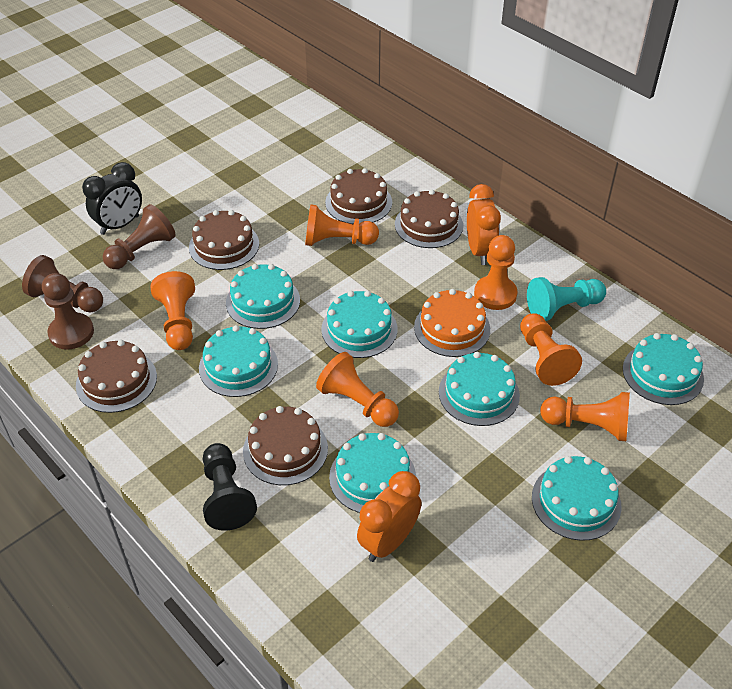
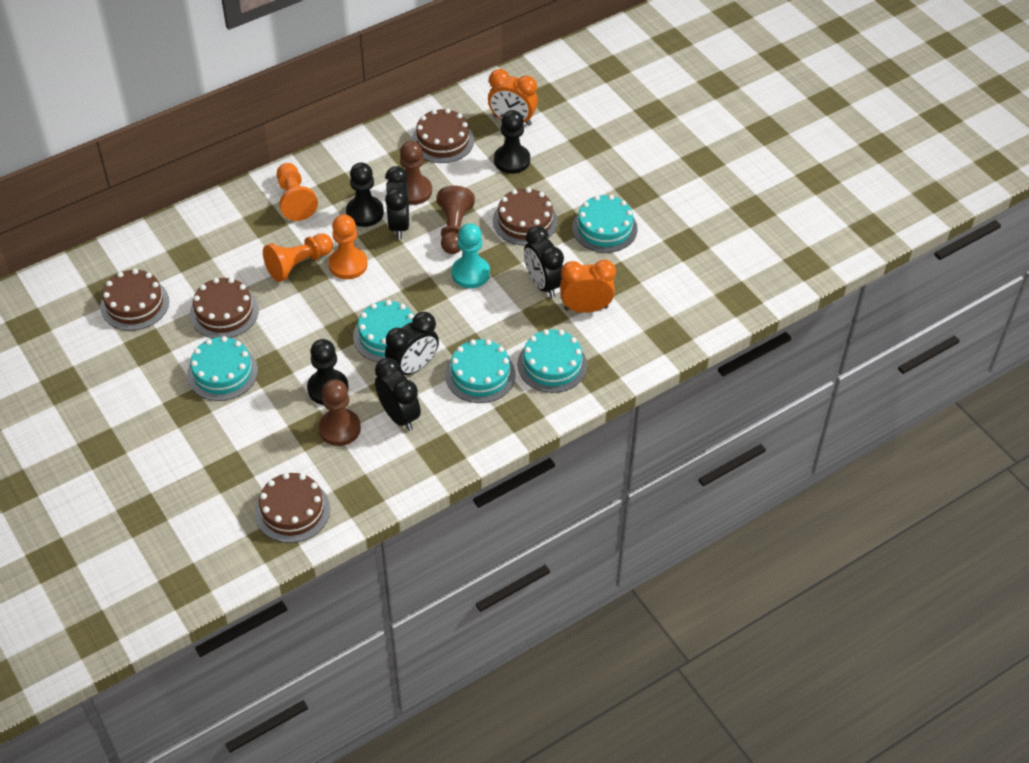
black clock: [82,162,142,235] = 1 -> [375,358,421,431] [385,166,409,240] [385,312,439,375] [524,226,564,298] = 4
black pawn: [203,443,257,531] = 1 -> [307,339,349,405] [346,162,384,227] [494,110,530,174] = 3
orange cake: [414,289,490,357] = 1 -> none = 0
orange pawn: [150,271,195,350] [305,204,379,246] [316,352,399,427] [474,235,517,310] [520,314,582,386] [540,392,630,441] = 6 -> [263,233,333,282] [277,163,318,221] [329,214,368,279] = 3
turquoise cake: [199,325,278,397] [226,264,300,329] [321,291,398,358] [329,433,416,513] [439,352,520,426] [532,456,621,541] [623,333,704,405] = 7 -> [187,336,258,401] [353,300,414,362] [445,339,516,403] [517,329,587,393] [572,195,637,253] = 5

